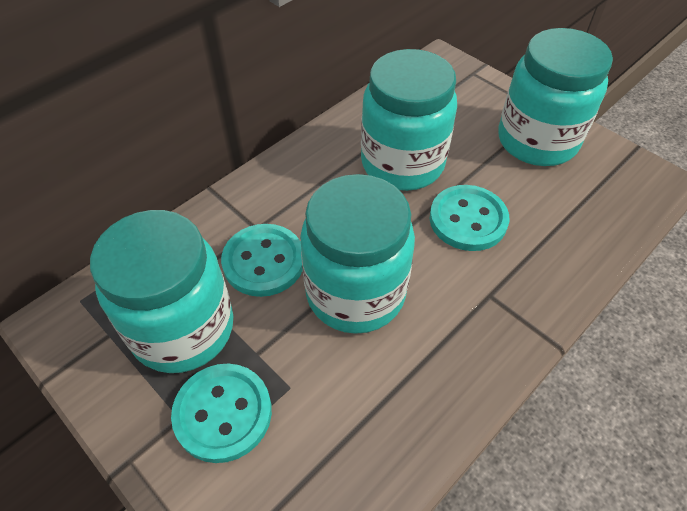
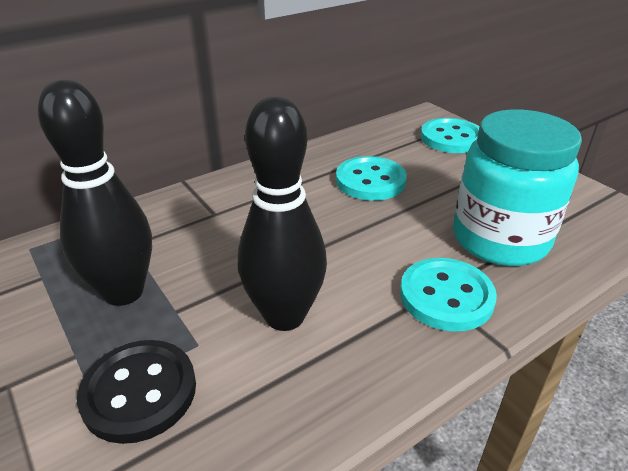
black bowling pin: none = 0 -> [38,80,152,306] [238,97,327,331] = 2
black button: none = 0 -> [77,340,196,444] = 1
turquoise jar: [90,210,233,373] [300,174,415,334] [361,49,457,191] [498,28,613,166] = 4 -> [453,109,582,266] = 1

